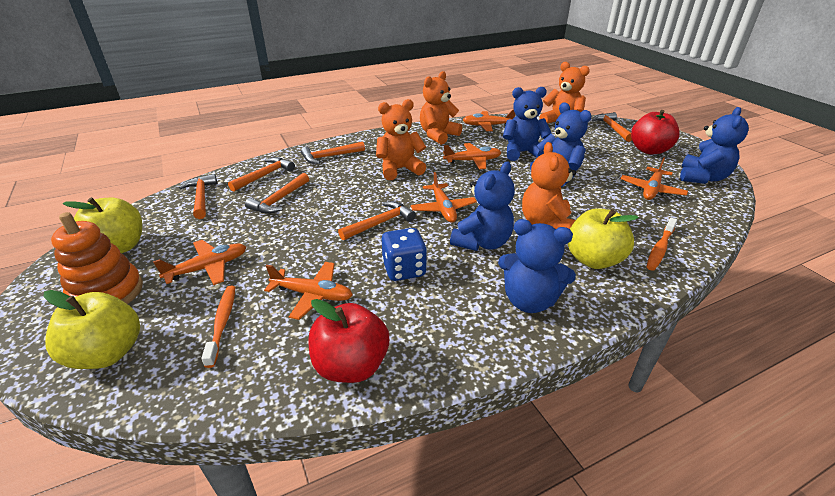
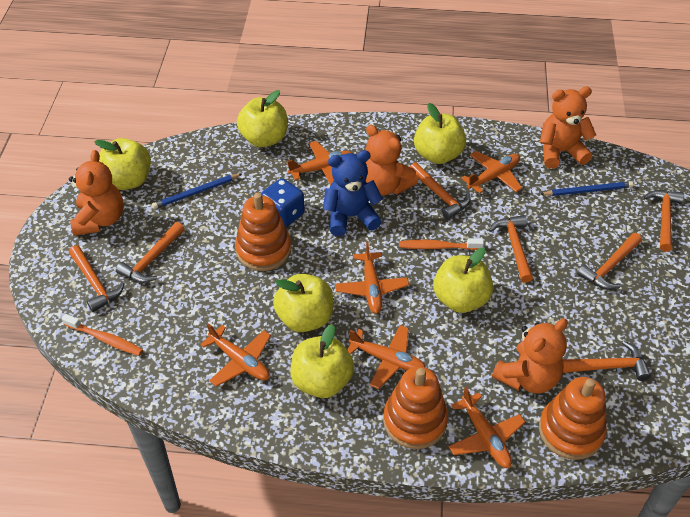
blue pencil: none = 0 -> [152,174,242,209] [540,181,634,196] = 2
blue teddy bear: [450,162,515,251] [498,219,576,313] [503,87,551,161] [530,102,591,187] [680,107,749,184] = 5 -> [323,150,383,236] = 1
orange hammer: [179,174,217,219] [228,157,295,192] [245,173,309,214] [301,142,365,164] [338,201,416,240] [592,112,632,142] = 6 -> [69,245,125,312] [116,222,185,283] [410,162,471,220] [489,215,533,283] [563,341,651,381] [577,233,642,289] [644,190,684,252] = 7
orange stacking toy: [51,212,143,304] = 1 -> [235,193,291,271] [383,367,448,449] [539,377,607,460] = 3
red apple: [308,299,389,383] [631,110,680,154] = 2 -> none = 0
yellow apple: [43,290,140,369] [63,197,142,253] [568,208,639,269] = 3 -> [94,138,151,190] [237,90,288,147] [273,274,333,332] [290,324,354,398] [414,103,466,164] [433,248,493,313] = 6

